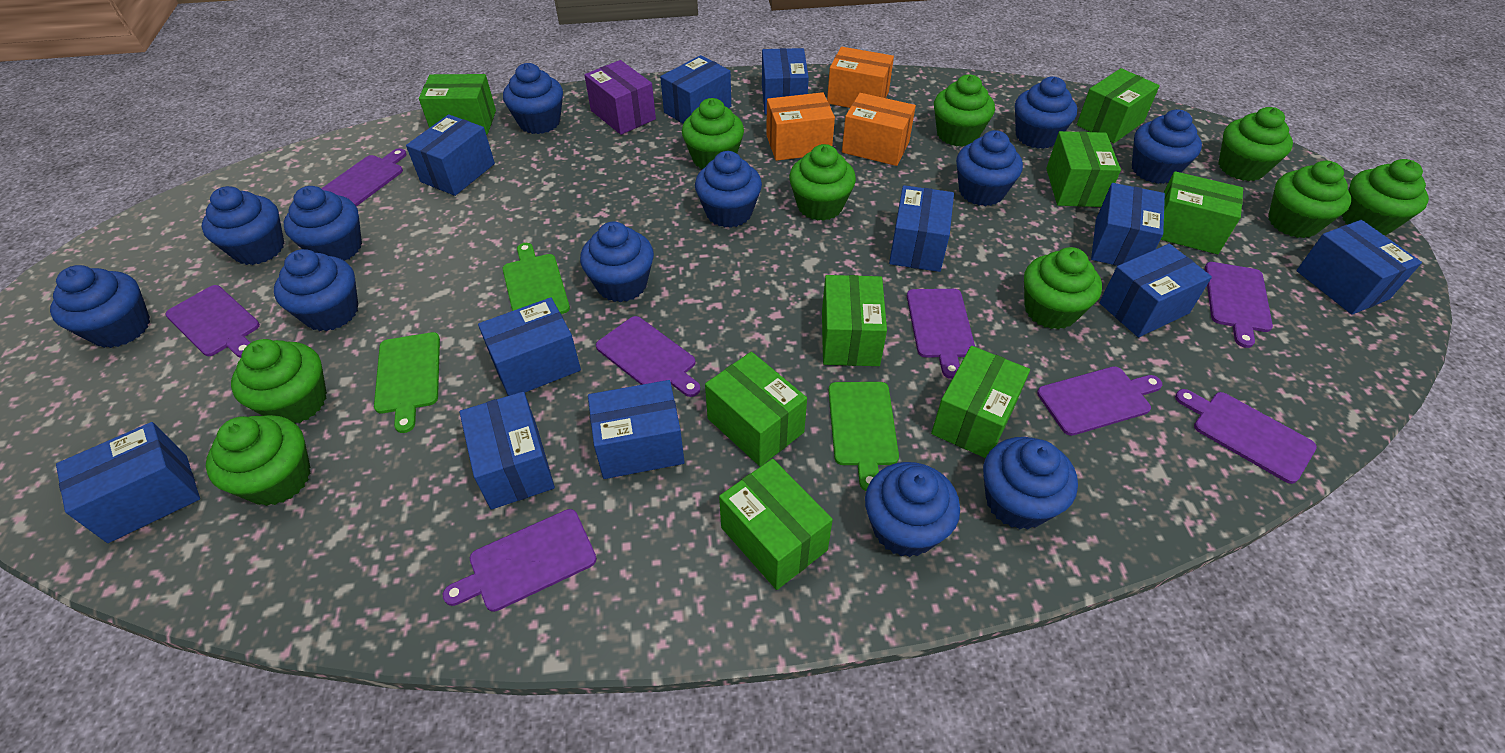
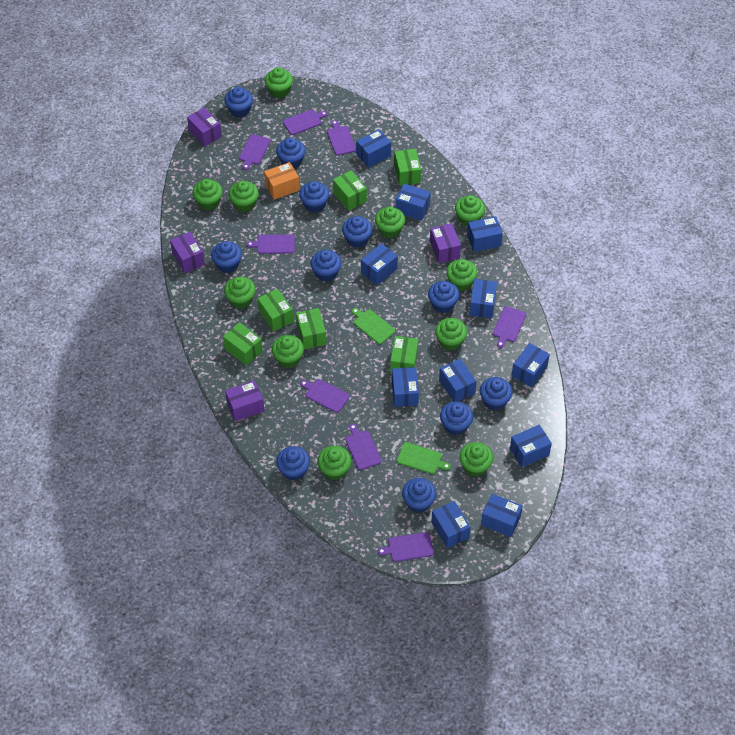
blue cupcake: [50,265,150,348] [202,186,284,265] [274,249,358,331] [284,186,362,261] [503,63,563,134] [580,221,654,302] [695,151,762,228] [865,462,960,557] [956,130,1023,206] [983,437,1078,529] [1015,77,1077,149] [1132,109,1202,184] = 12 -> [211,241,242,273] [224,87,253,118] [276,138,306,168] [276,446,310,481] [299,181,329,213] [311,250,341,282] [342,216,373,248] [402,478,437,513] [428,281,460,313] [440,401,473,435] [480,377,513,410] = 11
green box: [419,74,496,135] [705,352,807,467] [719,459,833,590] [822,275,887,366] [931,346,1030,458] [1046,131,1121,207] [1077,68,1160,143] [1161,171,1243,254] = 8 -> [223,322,263,366] [257,289,293,332] [296,308,327,349] [333,170,367,211] [390,336,418,374] [394,149,421,186] = 6
green cupcake: [206,415,311,506] [231,339,327,423] [682,98,744,169] [789,144,856,221] [934,74,995,147] [1024,247,1102,329] [1218,107,1293,181] [1268,161,1351,238] [1341,159,1429,235] = 9 -> [193,179,223,210] [224,277,256,309] [229,181,259,212] [265,67,293,98] [272,335,304,368] [318,446,352,480] [375,207,405,238] [435,318,467,351] [446,259,478,291] [455,195,485,227] [459,442,493,476] = 11
green cutting board: [374,332,440,433] [503,243,570,314] [828,382,899,491] = 3 -> [352,308,395,344] [397,442,451,474] = 2
orange box: [766,92,835,161] [827,47,894,108] [842,93,916,166] = 3 -> [264,162,300,200] = 1
purple box: [585,60,656,135] = 1 -> [170,232,205,273] [187,107,222,147] [225,380,264,421] [430,223,461,263] = 4

